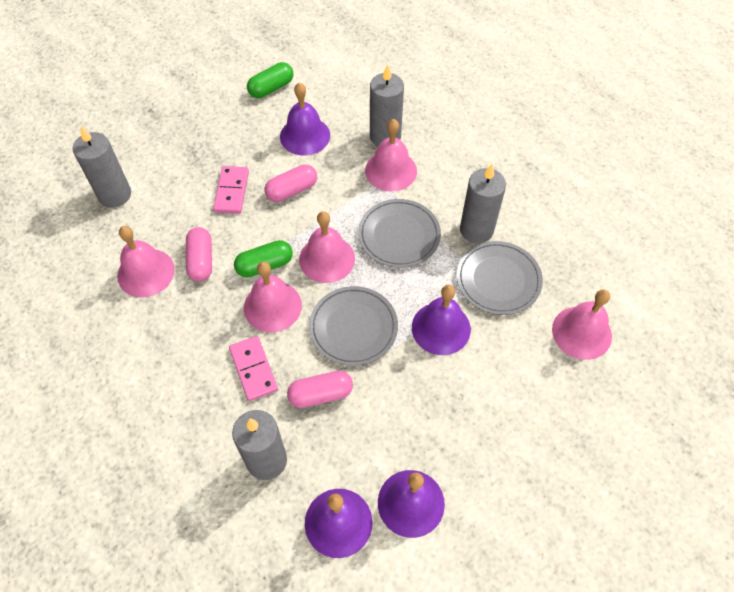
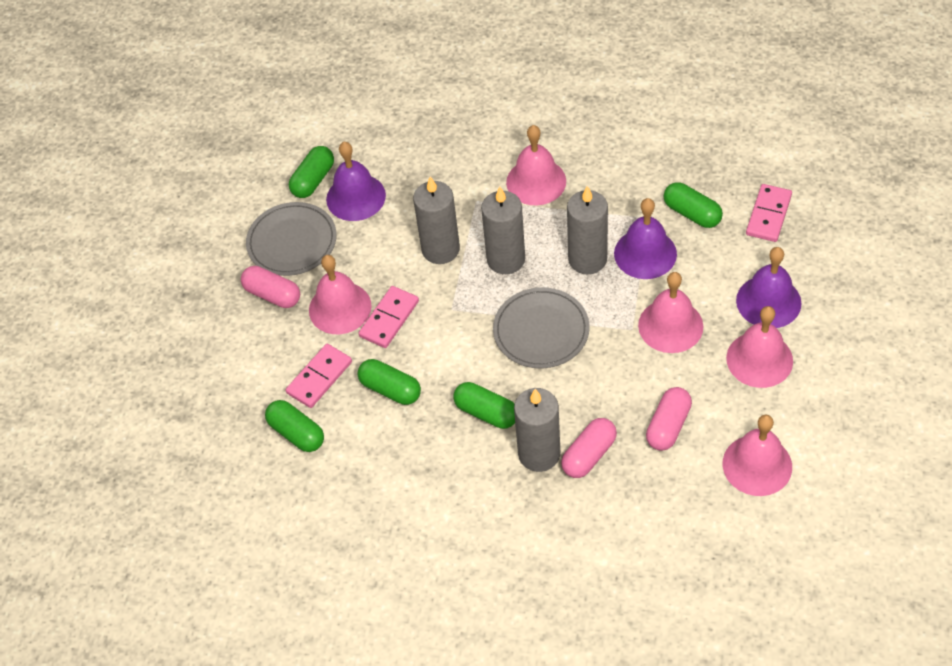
green capsule: [234,240,293,277] [247,62,294,98] = 2 -> [265,400,324,452] [289,146,334,198] [357,359,421,405] [453,382,515,429] [664,182,723,228] = 5
grey plate: [309,286,398,366] [358,199,441,268] [457,241,543,315] = 3 -> [246,202,337,276] [493,287,590,368] = 2
pink domino: [213,166,249,214] [229,336,278,401] = 2 -> [286,344,352,408] [358,286,419,348] [746,184,792,242] = 3
purple bell: [280,83,330,155] [305,489,373,558] [378,470,445,538] [412,285,471,355] = 4 -> [326,142,386,221] [614,198,677,279] [736,247,801,328] = 3

